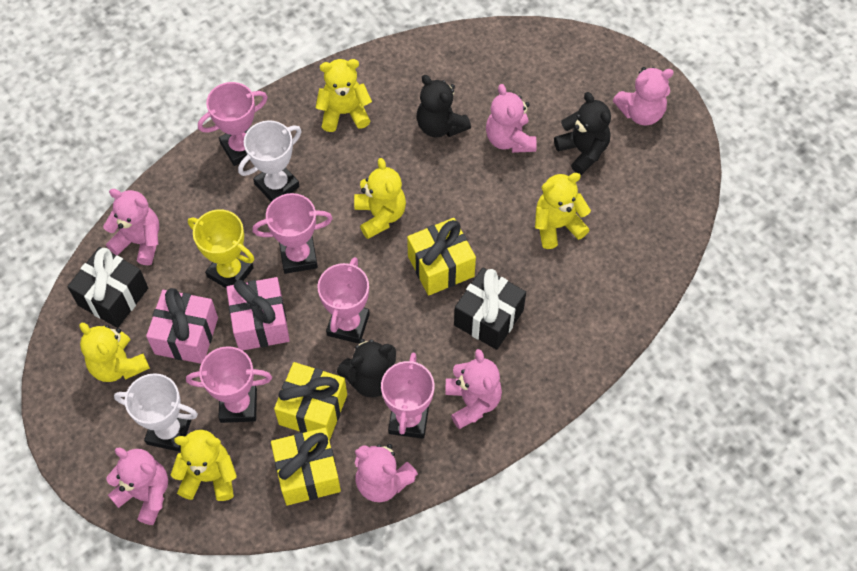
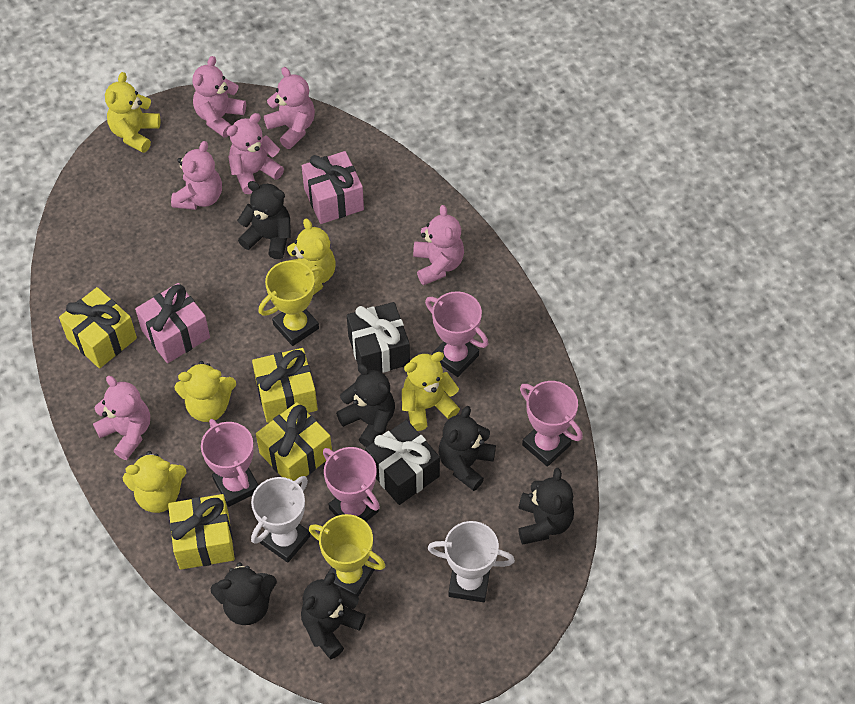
black teddy bear: [337,339,396,397] [417,75,471,138] [554,92,611,175] = 3 -> [211,562,277,625] [237,181,291,259] [301,573,366,659] [336,364,395,447] [439,406,496,491] [518,468,574,545] = 6
pink trophy: [186,346,272,423] [198,82,268,166] [252,193,333,274] [317,257,370,344] [381,353,434,439] = 5 -> [201,419,259,507] [323,447,380,522] [425,291,489,377] [520,381,583,467] = 4
yellow gift: [271,428,341,505] [274,362,347,440] [407,218,476,296] = 3 -> [59,287,137,368] [168,494,235,570] [252,348,318,423] [256,402,332,481] = 4
yellow trophy: [188,210,254,288] = 1 -> [259,260,324,346] [309,514,386,597] = 2

